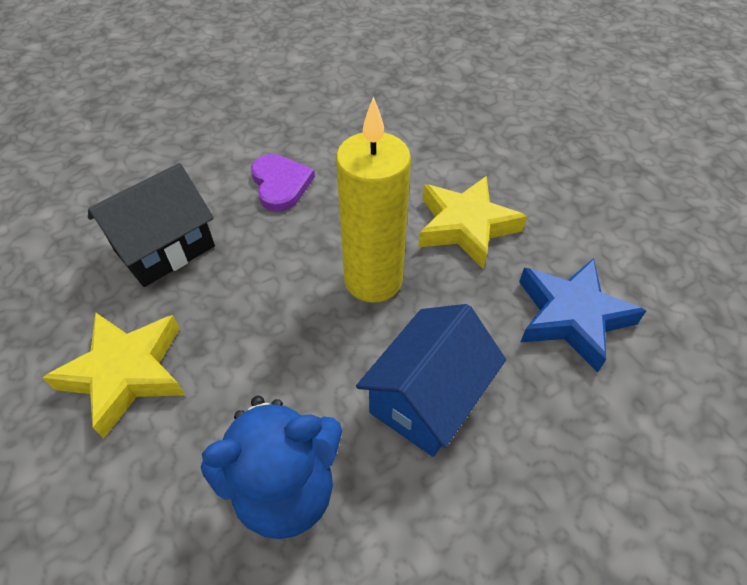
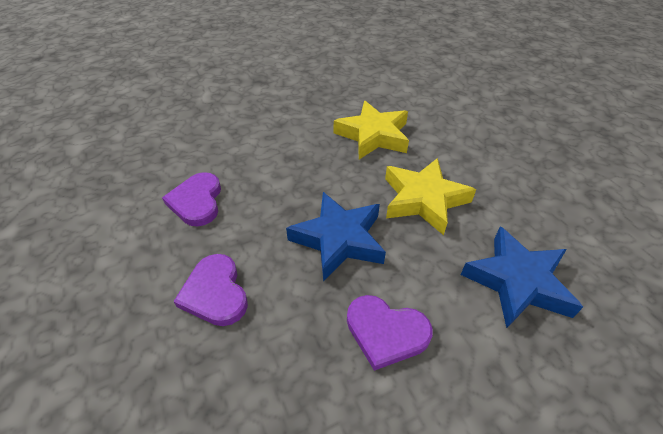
black house: [88,163,215,287] = 1 -> none = 0
blue house: [356,304,506,457] = 1 -> none = 0
blue star: [519,258,646,373] = 1 -> [286,192,386,282] [461,227,583,328] = 2
blue teddy bear: [201,396,342,539] = 1 -> none = 0
purple heart: [251,154,315,212] = 1 -> [162,172,221,226] [173,254,248,326] [347,295,433,371] = 3
yellow candle: [336,97,411,303] = 1 -> none = 0

